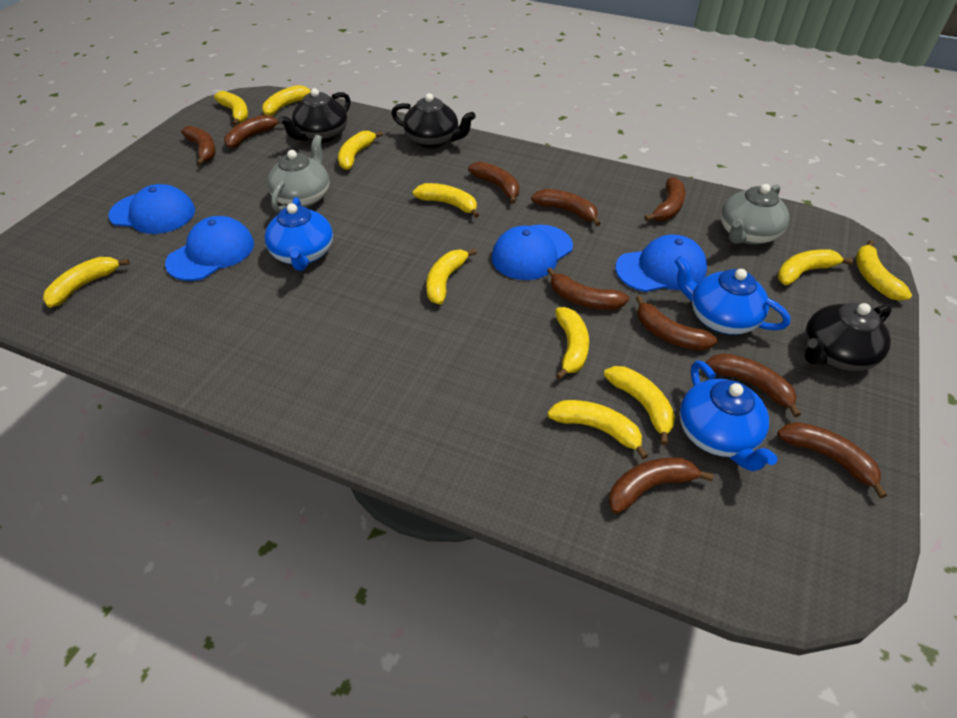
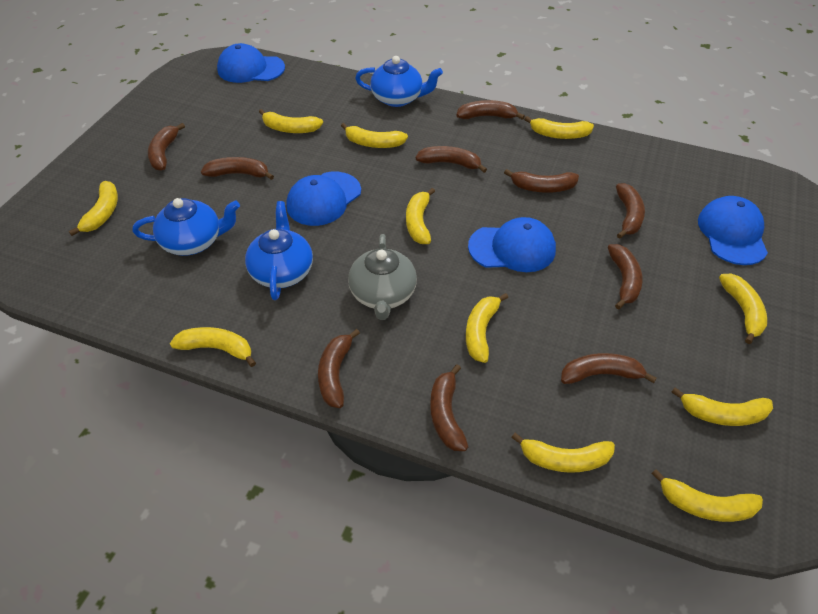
black teapot: [278,88,351,143] [391,93,476,148] [804,303,892,372] = 3 -> none = 0
grey teapot: [267,135,329,212] [721,184,789,245] = 2 -> [348,234,417,320] = 1

